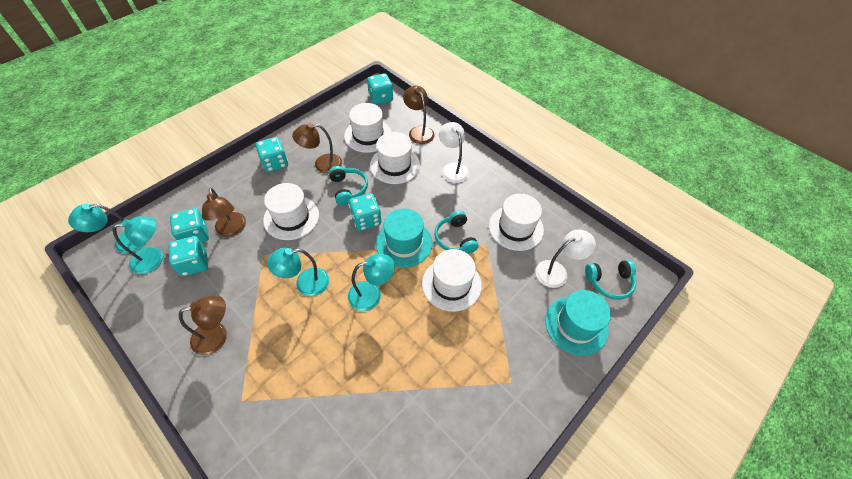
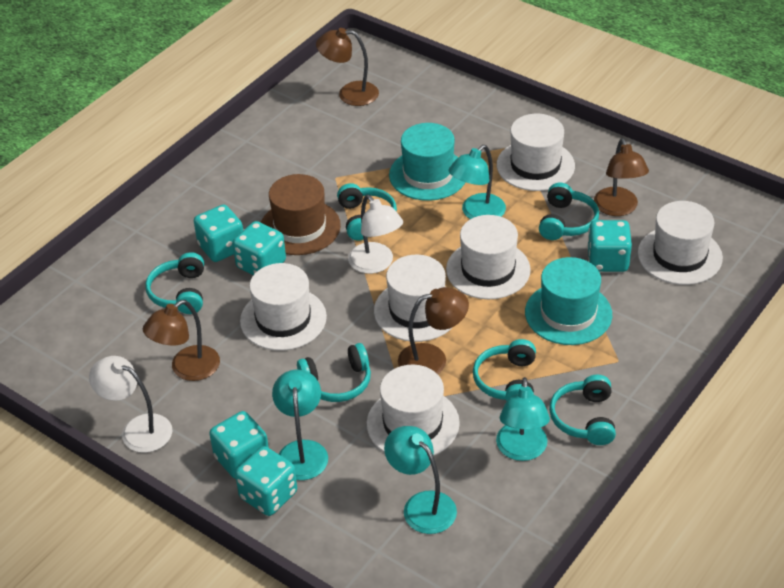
brown hat: none = 0 -> [261,174,341,255] = 1
turquoise headphones: [329,166,368,205] [434,211,479,254] [585,260,636,300] = 3 -> [145,252,204,314] [297,343,371,402] [337,183,397,241] [473,339,536,401] [539,183,599,240] [549,375,616,445] = 6
white hat: [263,183,319,240] [344,103,392,153] [370,132,420,184] [422,249,482,312] [489,194,544,251] = 5 -> [240,263,327,351] [367,365,460,456] [374,255,453,342] [446,215,531,299] [497,114,575,191] [638,201,723,285] = 6

